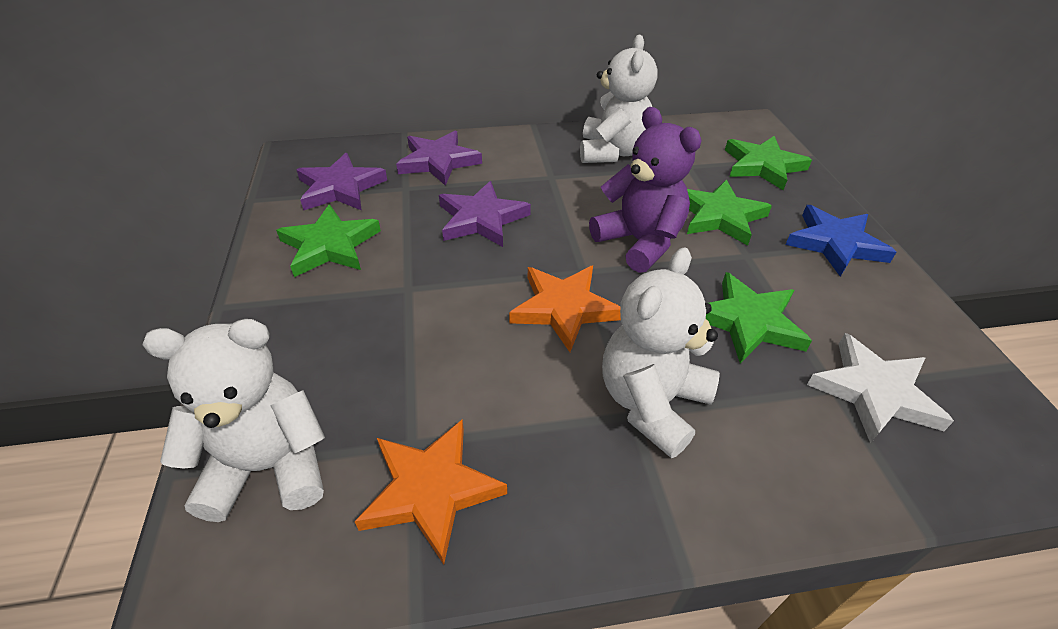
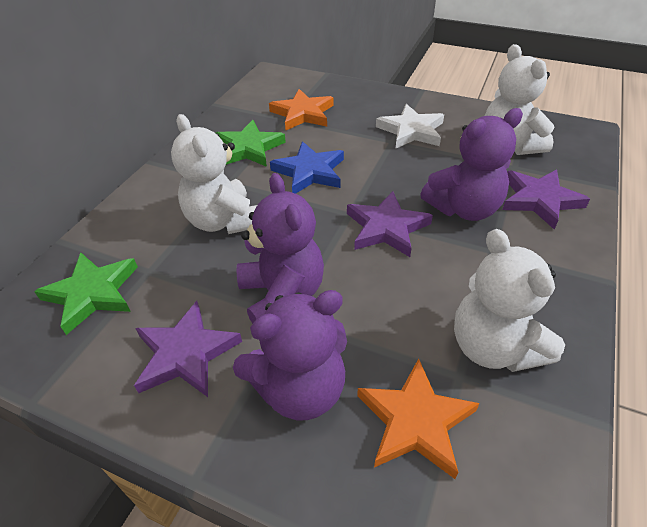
green star: [276,204,381,277] [687,180,772,246] [706,272,812,363] [725,136,812,190] = 4 -> [34,253,138,335] [216,120,286,167] = 2
purple teddy bear: [589,107,702,273] = 1 -> [233,290,347,420] [237,173,324,324] [420,108,523,221] = 3

